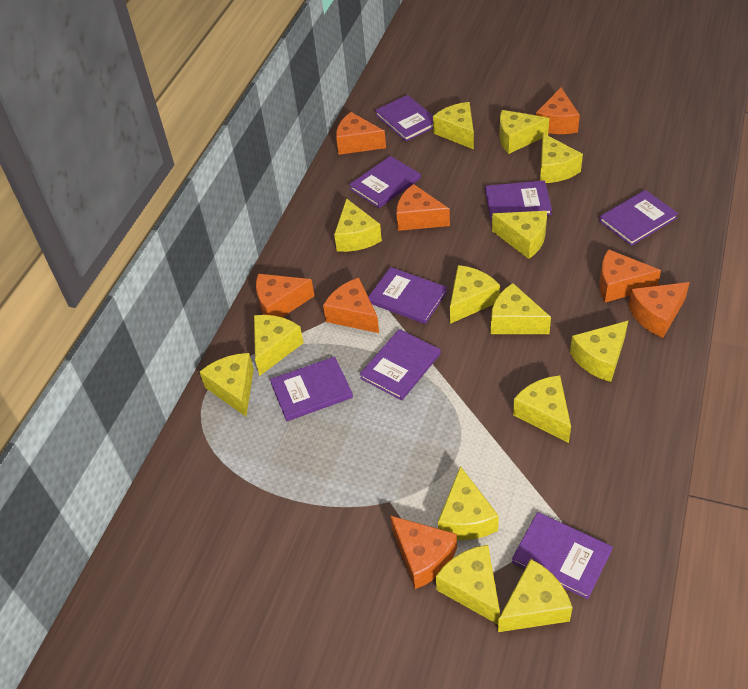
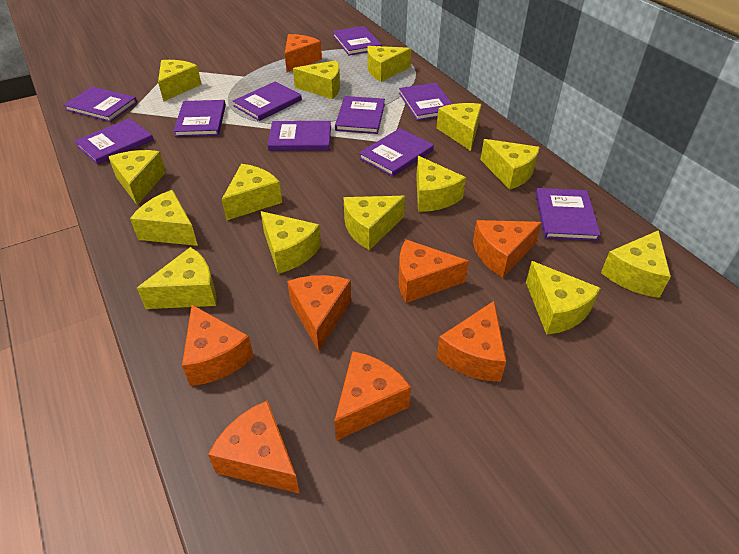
purple book: [270,356,353,421] [349,156,421,208] [360,329,441,400] [368,267,447,324] [375,95,433,141] [485,180,552,220] [512,512,612,599] [599,190,678,246] = 8 -> [64,86,137,122] [75,118,153,165] [173,100,226,137] [233,81,302,121] [267,121,331,151] [333,26,382,55] [335,96,385,134] [359,128,434,177] [399,83,452,121] [535,188,601,241] = 10

